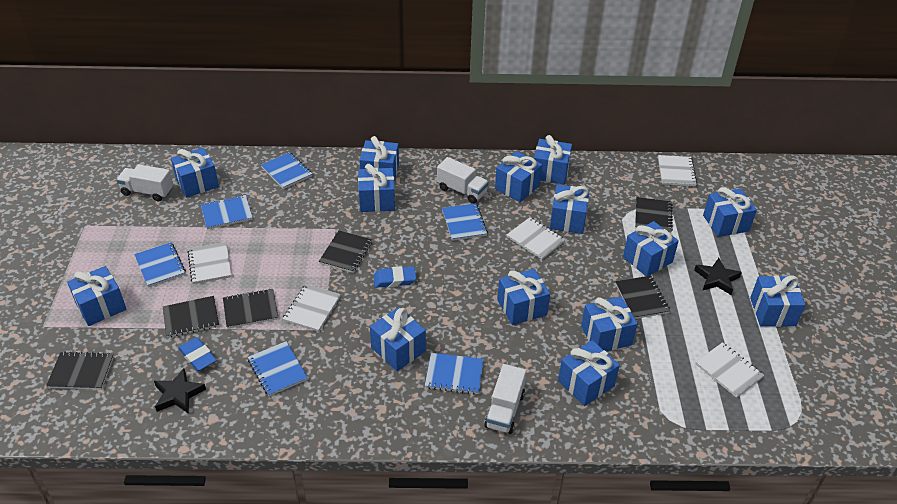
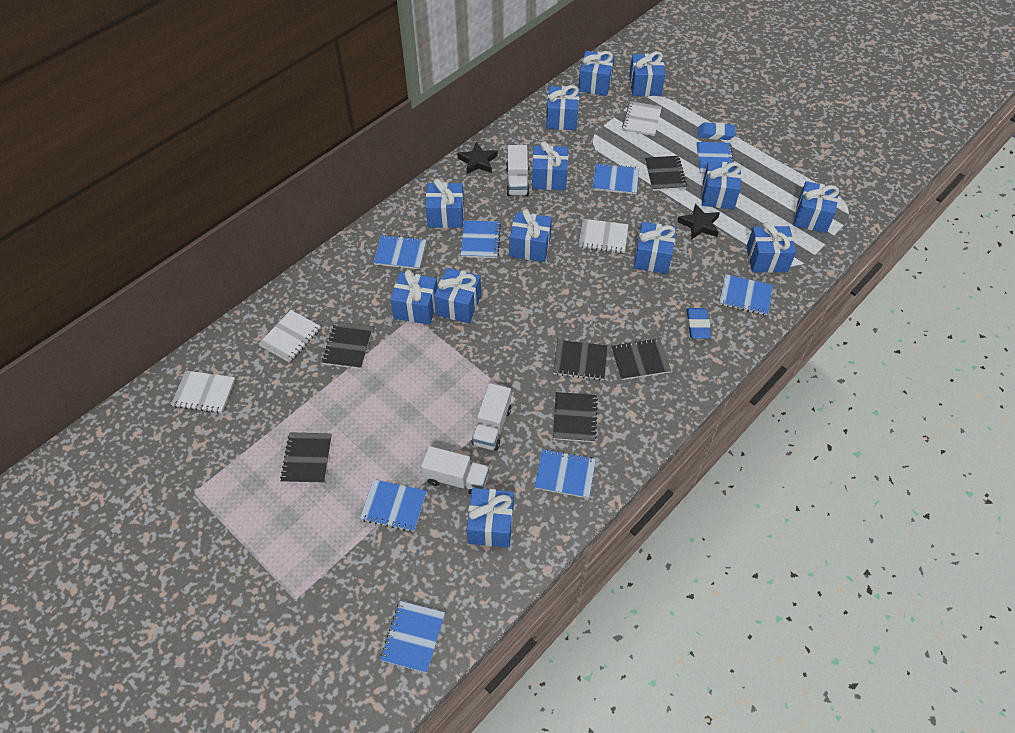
blue gift: [67,266,126,326] [171,148,219,198] [358,164,395,212] [360,136,399,183] [370,307,426,371] [495,151,542,202] [497,269,550,325] [534,135,572,184] [550,185,590,234] [558,340,620,406] [581,297,638,351] [623,221,679,276] [703,187,757,237] [750,275,805,327] = 14 -> [390,270,438,325] [425,179,464,228] [434,268,481,323] [467,488,514,548] [510,209,552,262] [532,141,568,190] [546,85,579,130] [579,51,615,96] [629,51,665,96] [634,222,676,274] [702,161,742,210] [746,222,796,273] [793,181,839,233] = 13
blue notebook: [134,242,186,287] [201,195,253,229] [248,341,308,396] [261,152,312,189] [425,353,483,394] [442,203,488,241] = 6 -> [360,479,427,532] [373,235,427,269] [380,601,445,673] [461,220,501,258] [534,449,596,499] [592,163,639,194] [697,142,734,174] [719,274,773,315] = 8
white notebook: [187,242,232,284] [283,284,341,332] [507,217,566,259] [658,155,697,186] [696,342,764,398] = 5 -> [171,371,235,413] [259,310,321,363] [579,219,628,253] [622,101,662,136] = 4

